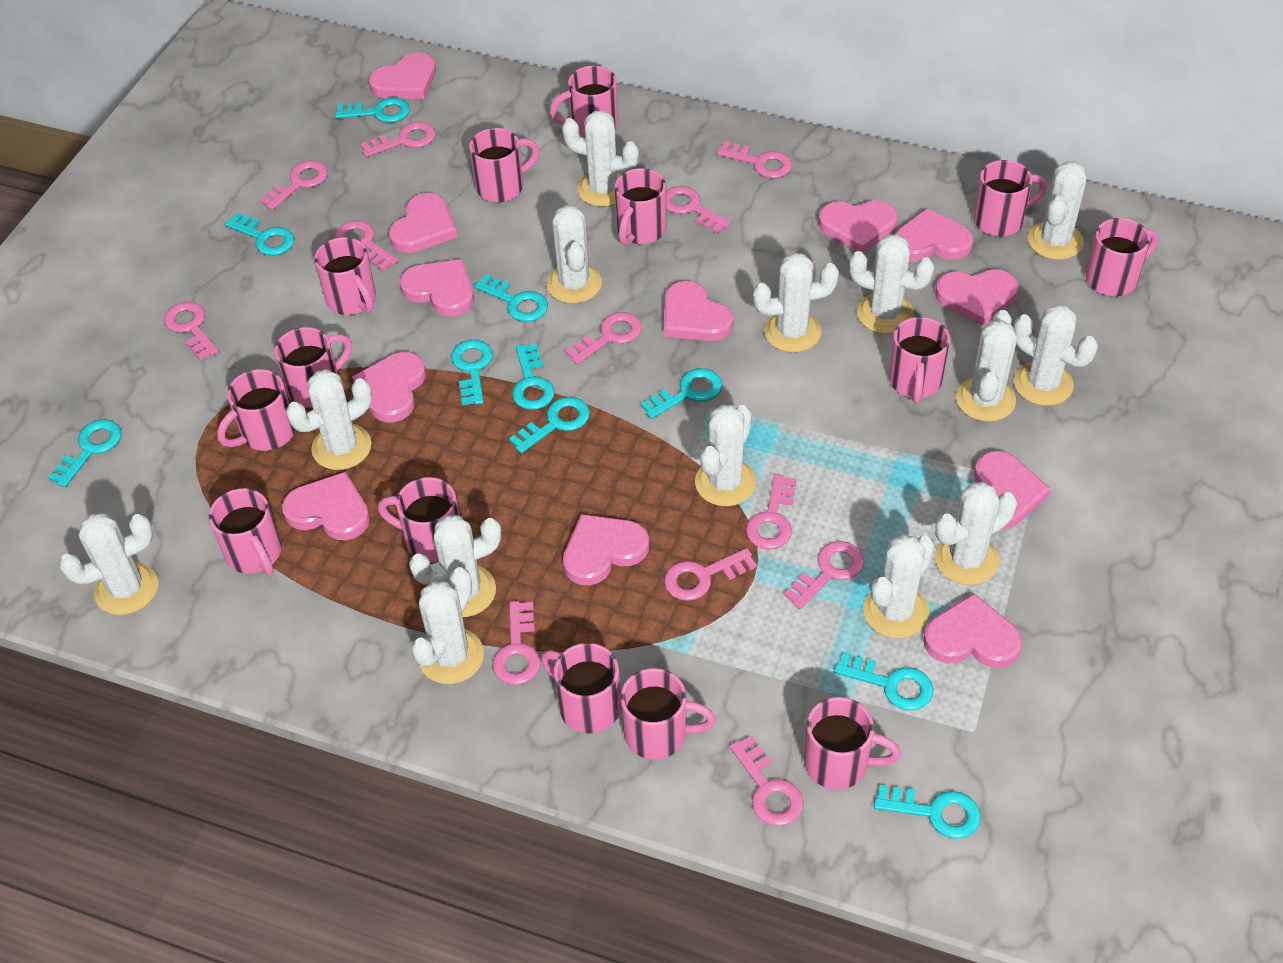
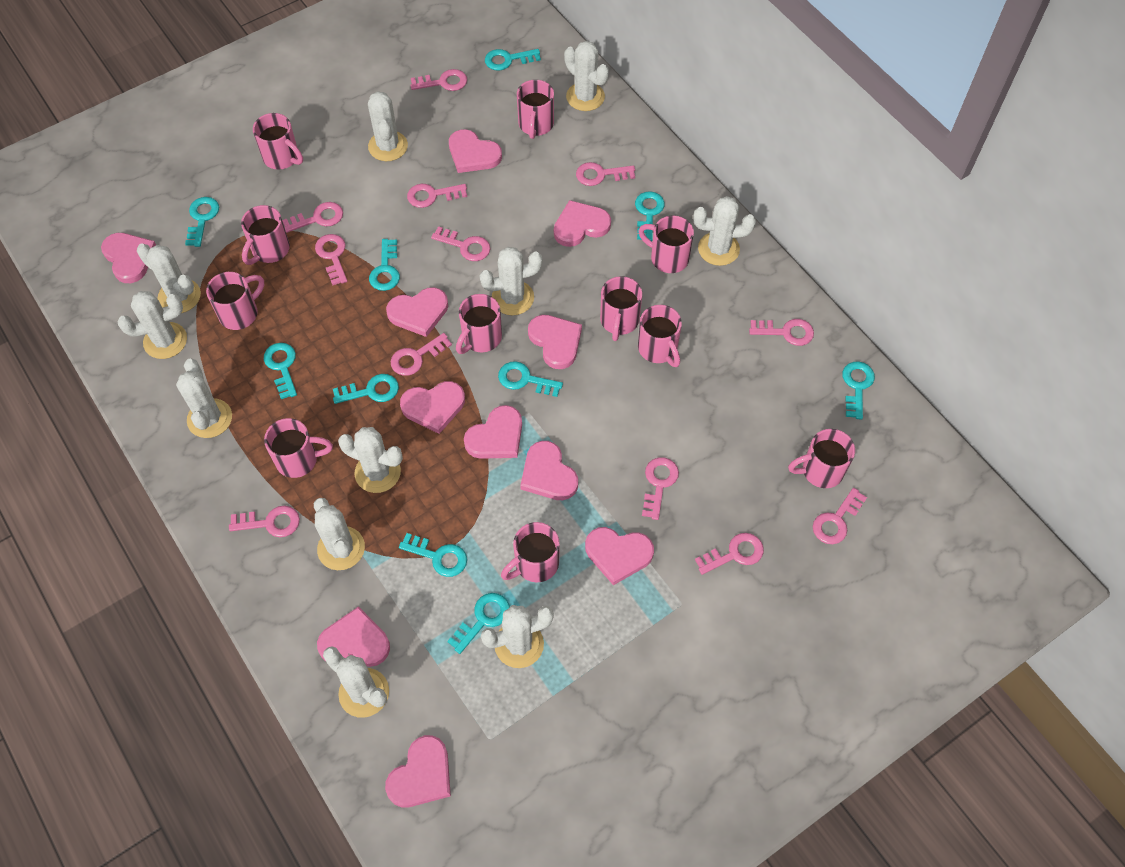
pink heart: [282,472,370,540] [352,352,426,422] [369,52,436,99] [389,193,457,253] [400,259,474,317] [563,514,649,585] [664,281,734,341] [818,200,898,253] [894,208,973,262] [923,593,1022,668] [935,269,1018,326] [974,451,1051,529] = 12 -> [101,233,156,283] [317,606,390,667] [385,735,451,807] [386,287,448,337] [400,381,465,434] [449,129,502,173] [464,405,522,459] [520,441,578,500] [528,315,582,369] [554,200,611,247] [585,527,654,585] = 11
pink mug: [209,488,281,575] [217,369,295,451] [275,327,352,408] [314,237,376,315] [378,477,459,563] [469,128,539,202] [541,643,621,734] [550,66,618,136] [615,168,667,245] [621,668,716,760] [804,697,901,790] [889,317,950,403] [973,160,1047,236] [1086,218,1158,296] = 14 -> [206,272,264,330] [241,205,290,265] [253,113,303,170] [264,418,333,478] [456,294,502,354] [501,522,560,582] [517,80,554,139] [600,276,642,341] [638,216,694,273] [638,305,682,367] [788,429,855,488] = 11
white cactus: [59,513,158,615] [286,369,372,470] [409,515,501,617] [411,567,484,684] [547,205,602,304] [562,110,639,207] [695,405,756,506] [753,253,839,353] [849,234,934,334] [863,534,935,638] [935,482,1017,585] [956,310,1017,422] [1014,304,1098,406] [1028,161,1086,260] = 14 -> [118,291,187,359] [137,243,201,313] [176,359,232,438] [314,498,365,570] [323,646,389,718] [338,427,403,493] [368,91,408,161] [479,247,542,315] [481,605,554,668] [564,41,609,111] [694,196,756,266] = 11

